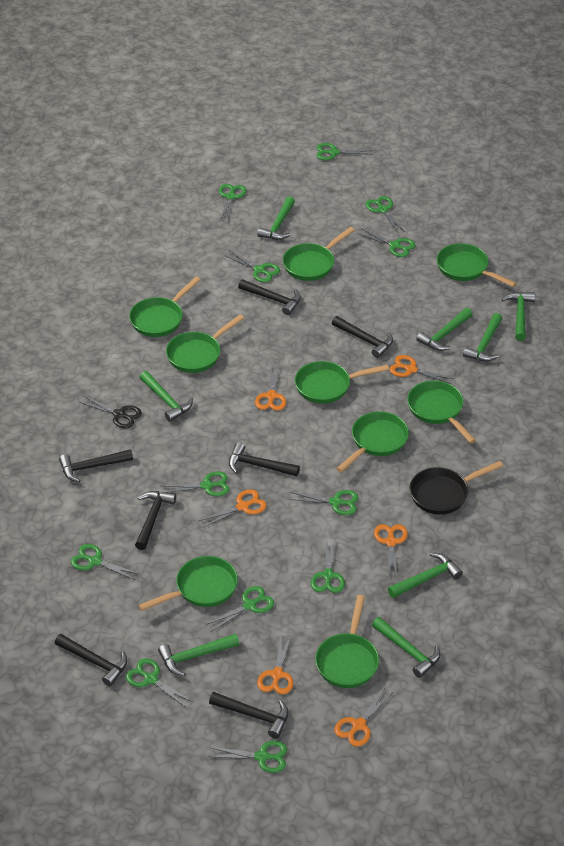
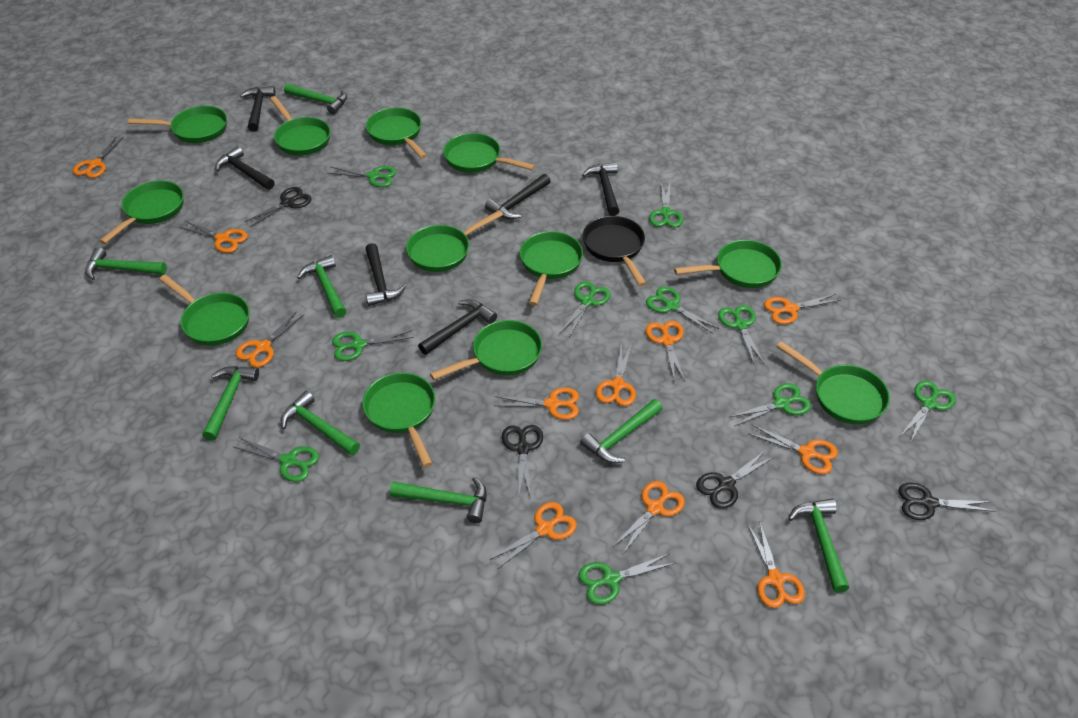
black hammer: [55,634,127,686] [59,449,133,482] [135,491,176,550] [209,692,288,739] [229,442,300,476] [238,279,301,315] [332,316,393,358] = 7 -> [215,146,275,190] [240,86,276,132] [365,243,406,306] [418,299,497,355] [485,174,551,219] [582,162,619,216] = 6
black scissors: [79,396,142,429] = 1 -> [245,187,312,227] [502,425,543,498] [696,450,775,509] [898,483,996,520] = 4
green pan: [129,277,200,337] [138,556,238,611] [166,314,244,373] [283,227,355,281] [295,361,389,404] [315,595,379,688] [336,411,409,472] [407,381,476,443] [437,243,517,287] = 9 -> [99,180,184,244] [128,106,227,143] [159,275,250,346] [270,96,331,156] [362,373,436,467] [366,108,427,159] [406,210,503,272] [430,320,542,380] [443,133,535,173] [520,231,583,306] [674,240,782,288] [776,341,890,424] = 12
green scissors: [71,544,140,580] [126,658,193,708] [161,471,229,496] [206,586,274,632] [208,741,287,773] [219,184,246,222] [224,251,280,283] [288,490,359,515] [311,537,345,593] [316,143,373,160] [357,229,415,257] [366,196,405,233] = 12 -> [234,437,319,482] [327,166,397,187] [332,330,414,361] [560,282,610,337] [579,553,675,605] [646,287,719,334] [649,183,683,228] [718,305,764,363] [730,383,811,426] [900,380,956,441] = 10
orange scissors: [199,489,267,528] [255,365,286,411] [257,634,293,694] [334,688,393,747] [374,524,408,580] [390,355,453,384] = 6 -> [73,137,124,178] [179,221,248,253] [236,311,304,367] [490,502,577,568] [494,387,579,420] [596,343,636,406] [614,481,685,554] [646,321,685,382] [747,521,805,608] [748,425,838,474] [764,294,841,324] = 11

